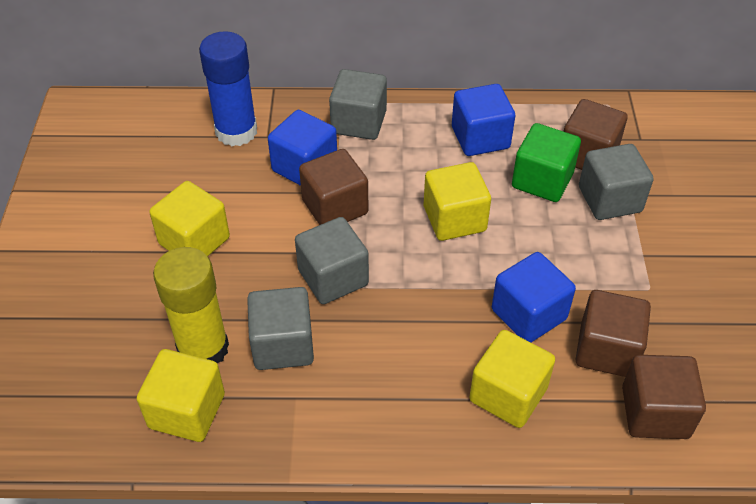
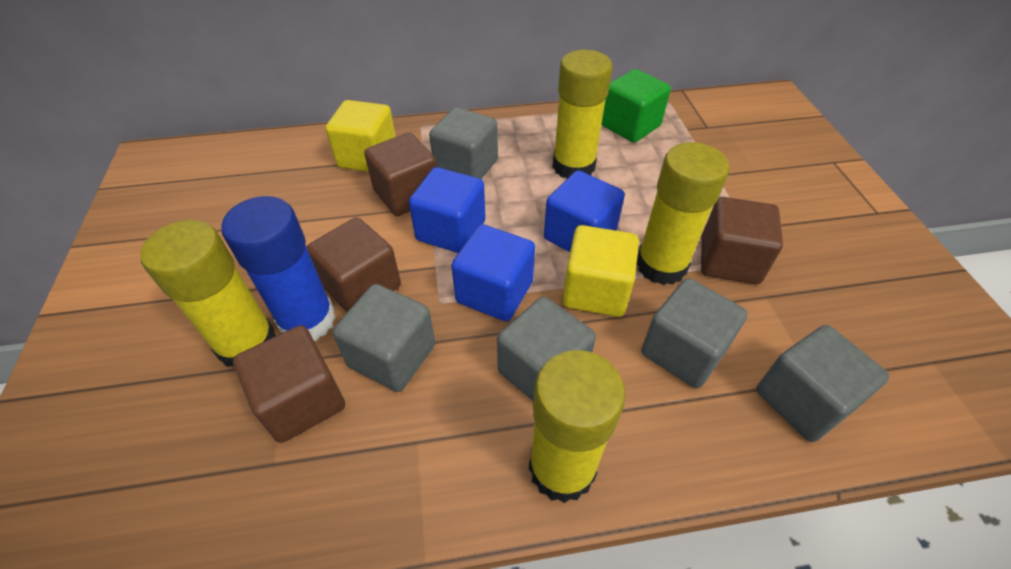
grey cube: [247,287,314,370] [295,217,369,304] [329,69,387,140] [579,144,654,220] = 4 -> [333,284,435,392] [429,107,498,179] [497,297,596,401] [641,278,748,388] [756,325,890,442] = 5
yellow cube: [137,349,225,442] [149,181,230,256] [424,162,491,241] [469,330,555,428] = 4 -> [325,100,396,172] [562,225,639,317] = 2
yellow glue stick: [153,247,229,364] = 1 -> [140,220,276,367] [529,350,626,503] [552,50,613,178] [637,142,729,285] = 4

